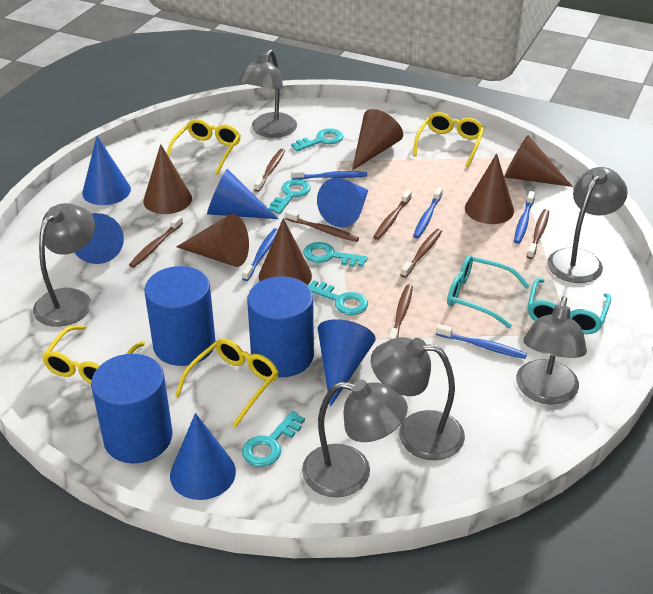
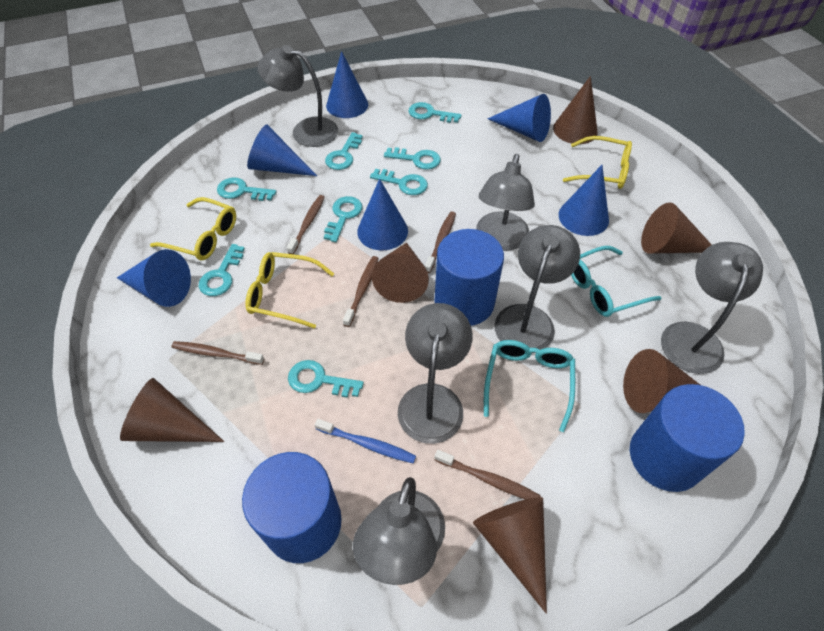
blue toothbrush: [242,228,278,281] [291,170,367,180] [413,187,443,238] [436,324,527,359] [514,191,535,244] = 5 -> [315,419,416,463] = 1
brown toothbrush: [129,215,183,268] [254,149,285,192] [285,210,359,242] [373,190,412,240] [389,284,413,340] [401,229,442,278] [527,209,549,259] = 7 -> [171,341,264,365] [287,195,325,254] [343,256,379,327] [425,211,456,273] [435,450,541,499] = 5
turquoise key: [242,411,305,467] [269,179,311,214] [291,128,343,151] [303,242,368,267] [308,280,368,315] = 5 -> [199,244,245,296] [217,177,276,201] [288,360,364,398] [324,196,362,242] [325,132,363,170] [370,169,428,195] [384,147,441,170] [408,102,462,123] = 8
yellow glasses: [42,325,145,384] [167,119,241,175] [175,338,279,428] [413,112,484,167] = 4 -> [150,197,236,260] [246,252,334,329] [563,136,632,189] = 3

